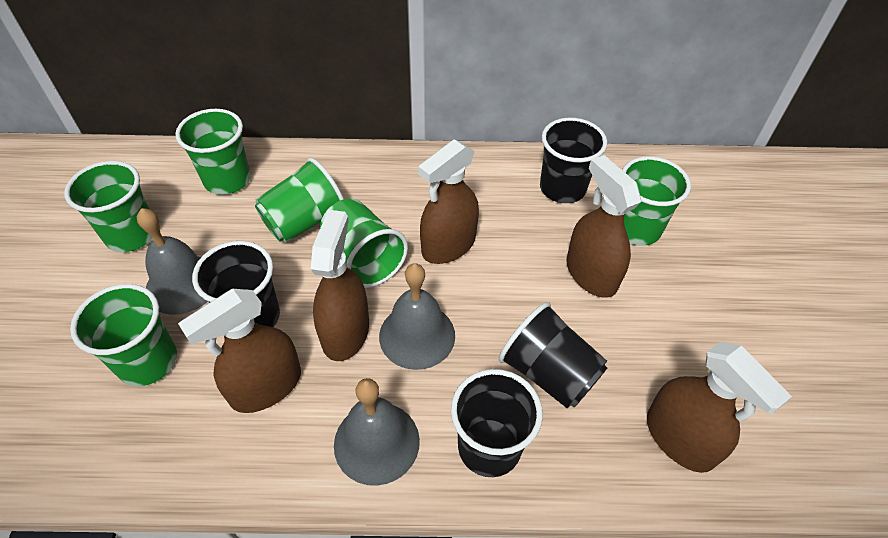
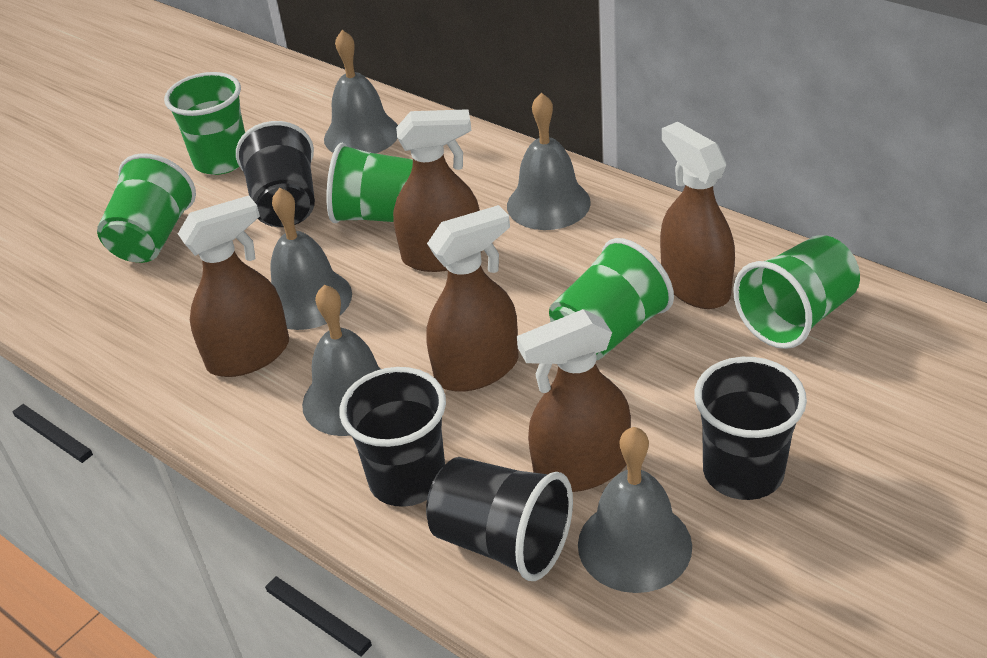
green cup: [64,161,152,252] [70,284,177,386] [175,109,251,195] [255,158,344,243] [320,198,408,288] [622,156,691,246] = 6 -> [97,153,196,263] [164,72,245,175] [326,143,413,223] [549,238,674,360] [733,235,860,349] = 5
grey bell: [137,208,208,315] [334,378,420,486] [379,263,455,370] = 3 -> [270,188,352,330] [302,285,381,436] [324,30,398,154] [507,93,591,230] [578,427,692,593] = 5

